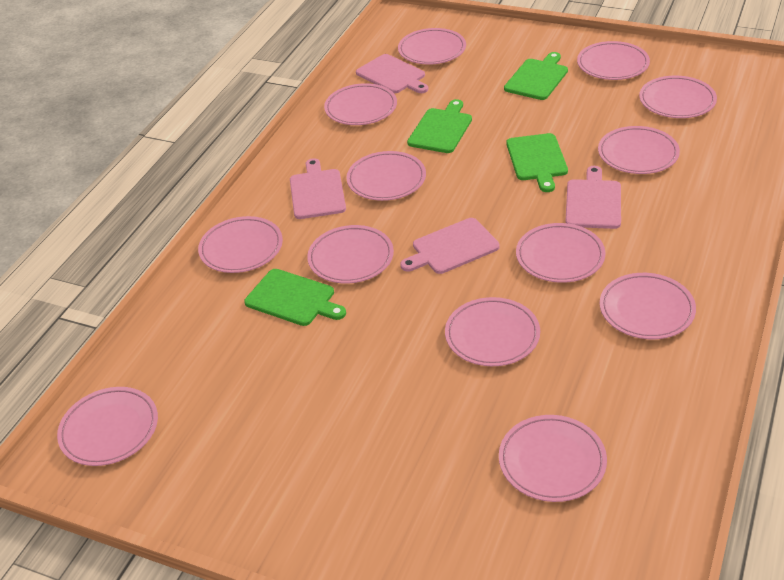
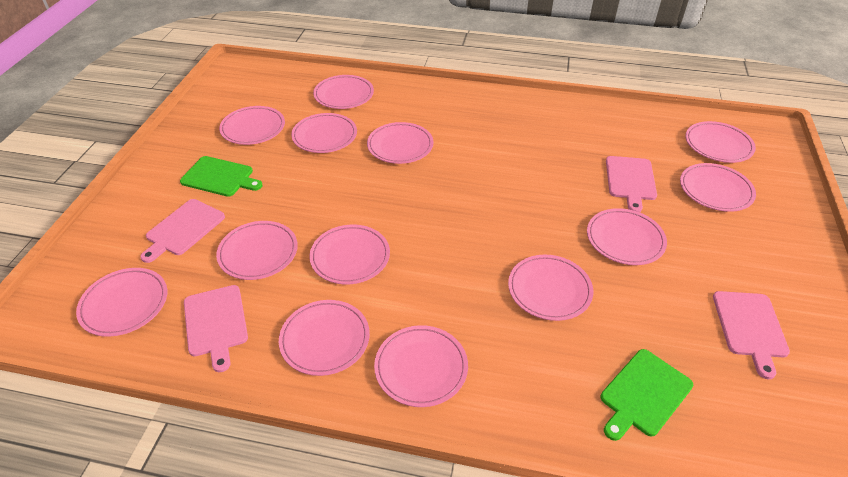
green cutting board: [244,269,346,326] [407,99,472,153] [504,52,568,100] [506,133,568,192] = 4 -> [180,156,263,197] [601,349,694,441] = 2

